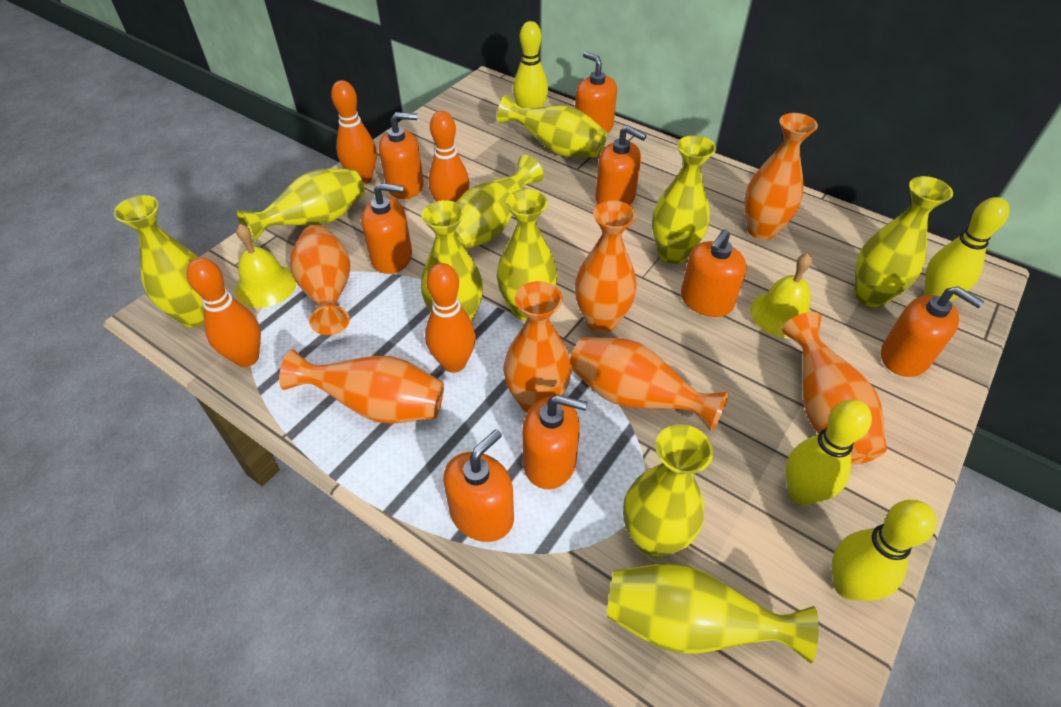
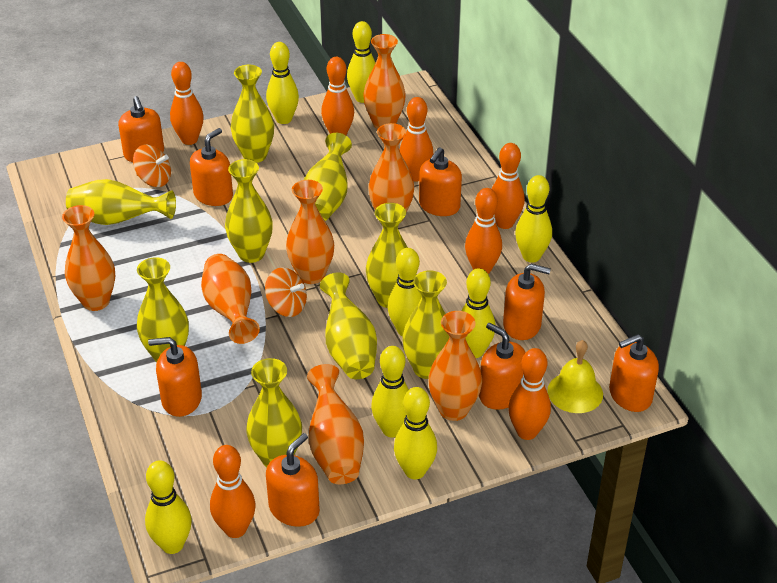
orange bowling pin: [186,258,261,367] [331,80,377,185] [425,263,476,373] [428,111,470,202] = 4 -> [170,62,204,145] [210,445,256,538] [321,57,354,135] [400,97,433,182] [465,188,502,274] [492,143,525,229] [508,348,551,440] = 7
orange spinning top: none = 0 -> [133,145,171,187] [265,267,307,317] = 2
yellow bell: [235,224,297,308] [750,253,812,338] = 2 -> [547,340,603,413] = 1
yellow bowling pin: [513,21,548,108] [785,399,872,505] [832,500,936,601] [924,197,1009,301] = 4 -> [145,460,192,554] [266,42,299,124] [347,21,375,103] [371,346,409,437] [388,248,422,336] [394,387,437,479] [461,268,495,358] [515,175,552,263] = 8
yellow vase: [114,195,204,328] [237,169,365,243] [421,200,483,322] [455,155,544,250] [497,94,607,157] [497,189,558,321] [607,563,819,664] [623,425,713,558] [652,135,716,264] [855,176,953,308] = 10 -> [66,179,176,225] [137,257,189,362] [225,159,273,263] [231,65,274,163] [246,358,302,467] [304,133,352,221] [320,273,377,379] [366,203,408,308] [402,270,449,379] = 9

